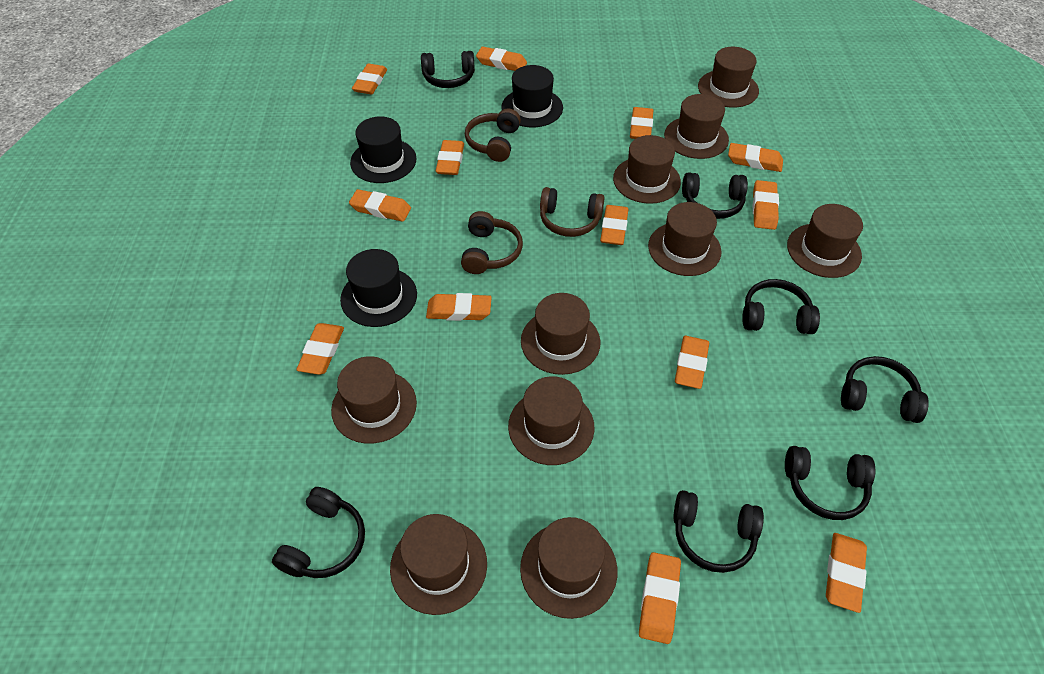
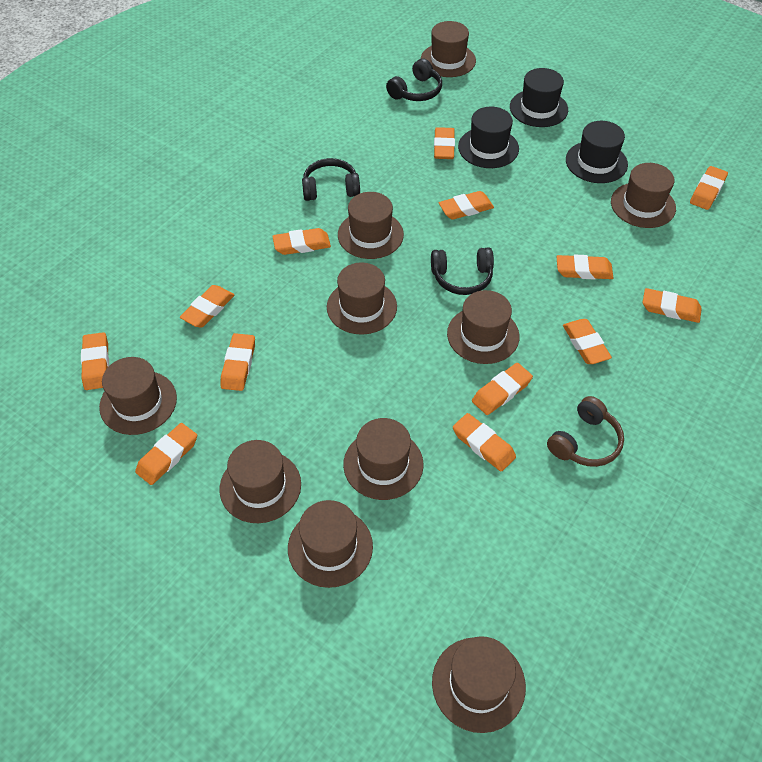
black headphones: [272,487,365,578] [421,51,475,88] [673,490,764,573] [682,172,748,219] [742,279,820,334] [785,446,875,520] [841,356,929,423] = 7 -> [302,158,360,201] [386,58,442,101] [431,247,494,295] = 3
brown headphones: [461,211,523,274] [465,109,521,162] [540,187,604,237] = 3 -> [547,396,624,467] = 1

